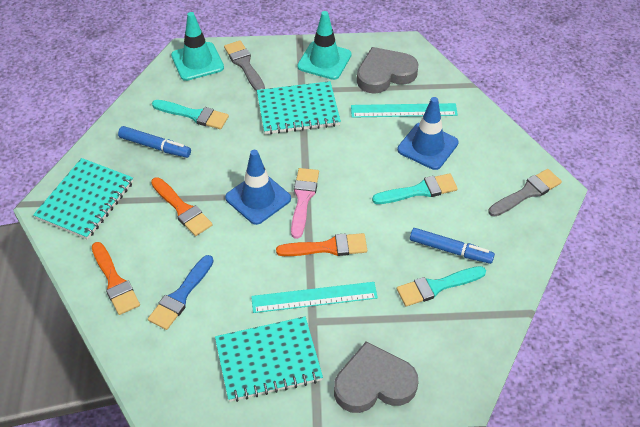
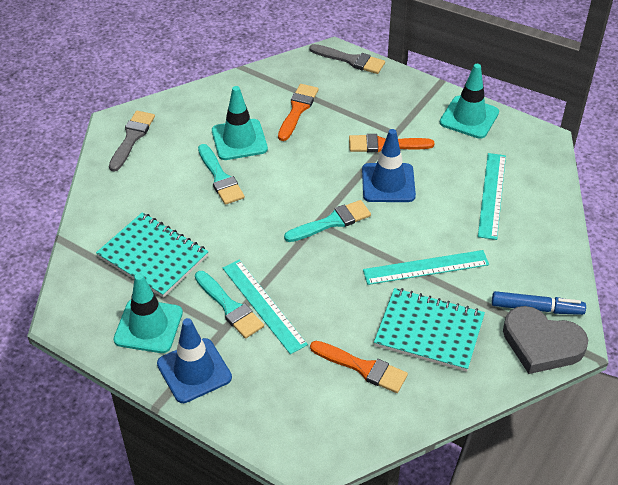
blue brush: [148,255,214,330] = 1 -> none = 0
blue marker: [118,126,191,158] [410,228,495,264] = 2 -> [492,291,586,315] = 1
grey heart: [334,341,419,413] [357,47,419,94] = 2 -> [503,306,588,374] = 1
pink brush: [291,168,319,239] = 1 -> none = 0
turquoise notebook: [33,158,133,240] [215,316,323,402] [257,81,341,135] = 3 -> [96,212,209,298] [374,288,485,372] = 2
turquoise ruler: [251,282,378,313] [351,103,458,118] = 2 -> [223,260,308,354] [363,250,489,285] [478,153,506,240] = 3
turquoise traffic cone: [171,12,224,81] [297,11,352,80] = 2 -> [114,273,183,353] [212,86,268,160] [440,64,499,139] = 3

